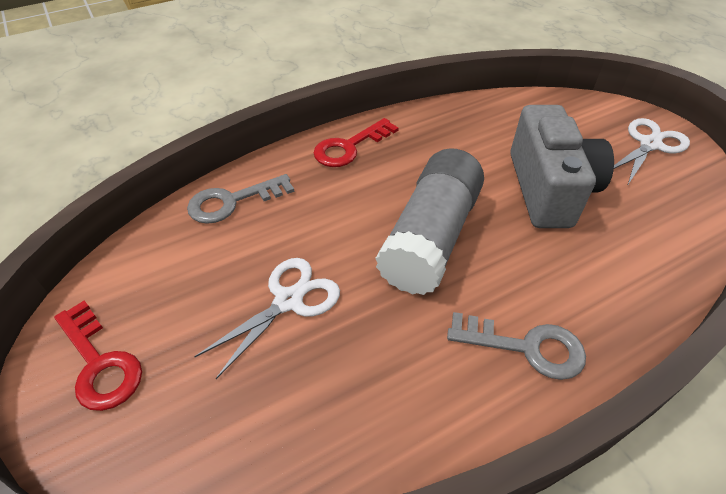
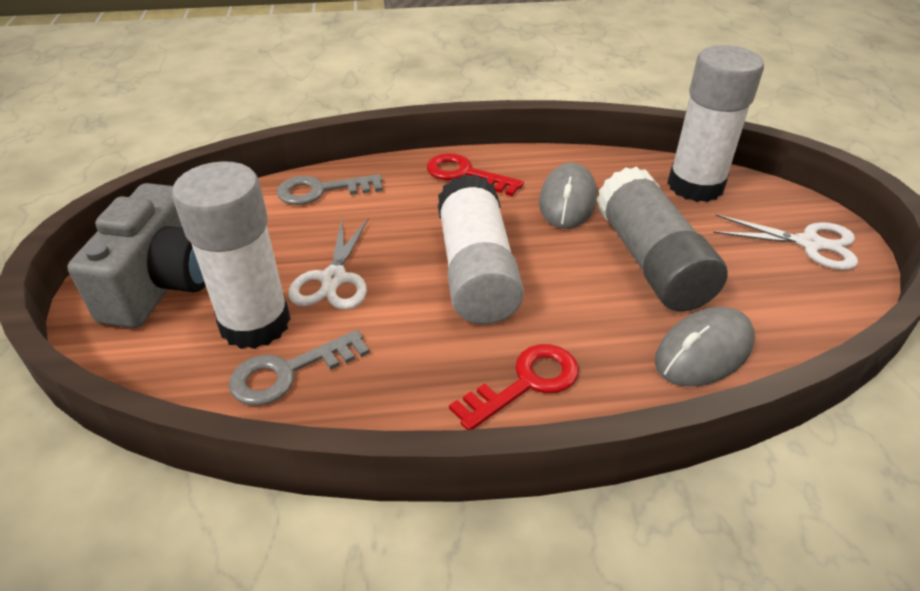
grey mouse: none = 0 -> [539,162,597,229] [655,307,755,387] = 2
white glue stick: none = 0 -> [172,161,291,349] [438,174,524,324] [667,45,764,202] = 3

